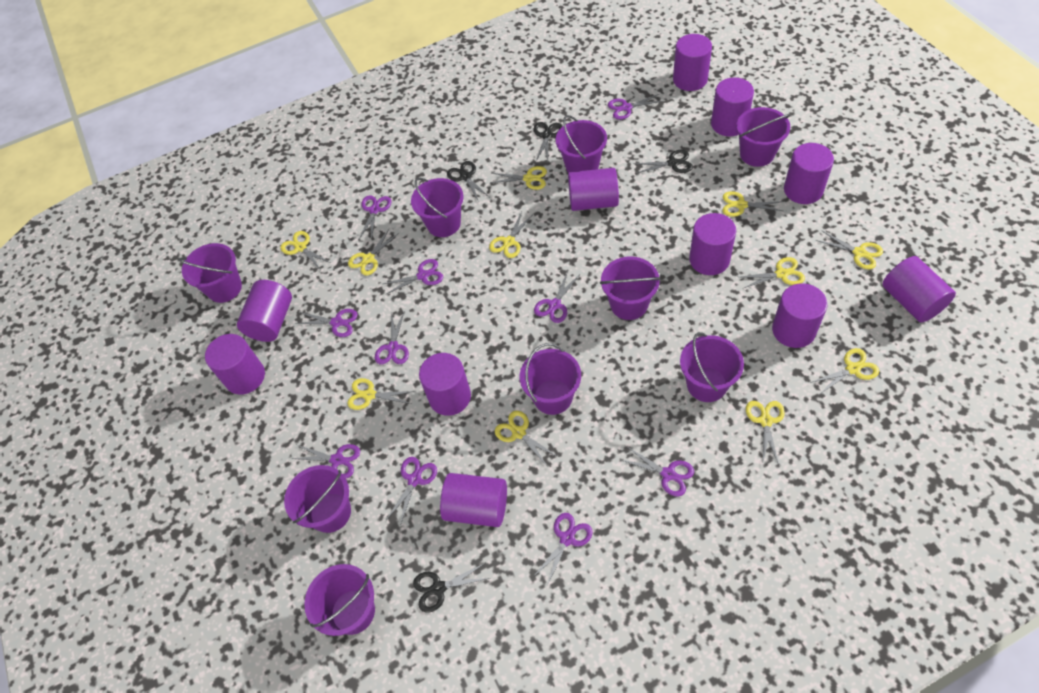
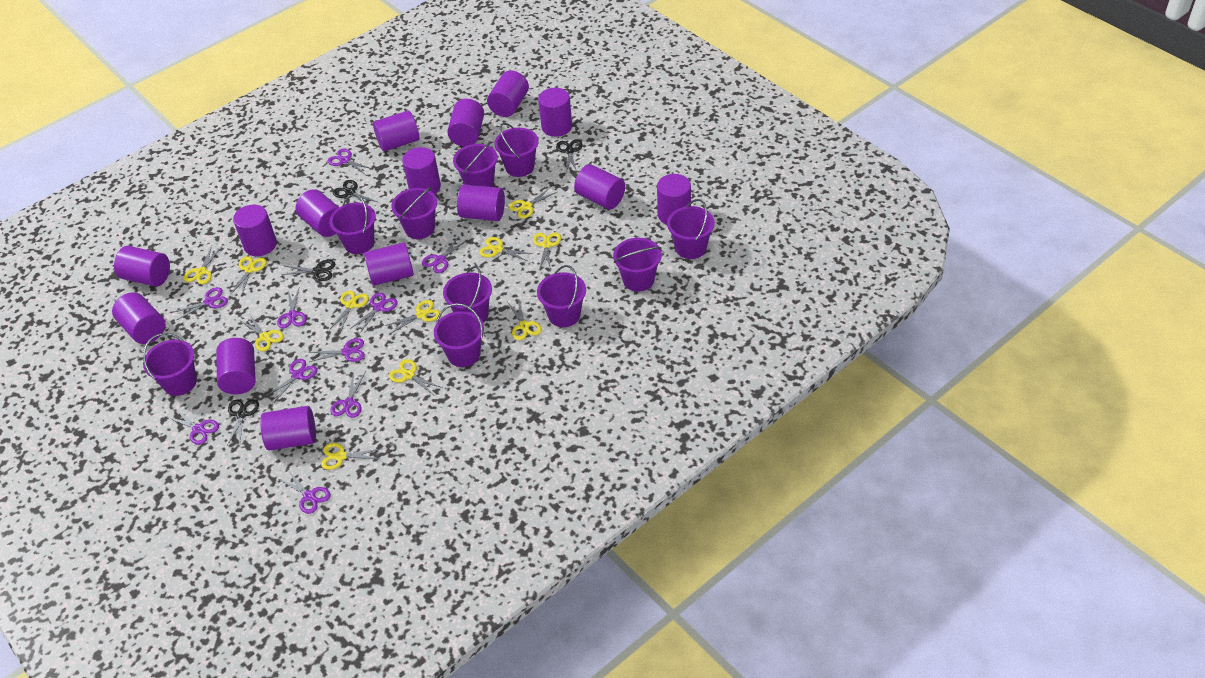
purple bucket: [178,243,242,303] [284,465,351,533] [304,564,375,636] [411,178,464,237] [520,343,581,415] [556,115,607,173] [600,257,660,320] [680,332,744,402] [736,107,791,167] = 9 -> [143,333,197,396] [329,194,376,254] [391,187,437,239] [434,303,484,367] [443,266,492,323] [453,141,498,187] [494,123,538,177] [537,265,586,327] [613,238,662,292] [667,199,715,259] = 10
purple cylinder: [205,334,265,395] [237,280,292,342] [419,353,471,416] [440,473,507,527] [568,168,619,211] [673,34,712,91] [689,213,736,275] [711,78,754,136] [772,283,828,348] [784,143,834,204] [883,256,956,322] = 11 -> [112,292,165,344] [114,246,170,287] [216,338,256,394] [233,205,277,256] [260,406,316,451] [295,189,339,237] [364,242,414,286] [373,110,419,151] [402,147,441,194] [447,99,484,146] [457,184,505,221] [487,70,529,117] [538,88,572,137] [574,164,625,210] [657,174,691,225] = 15

